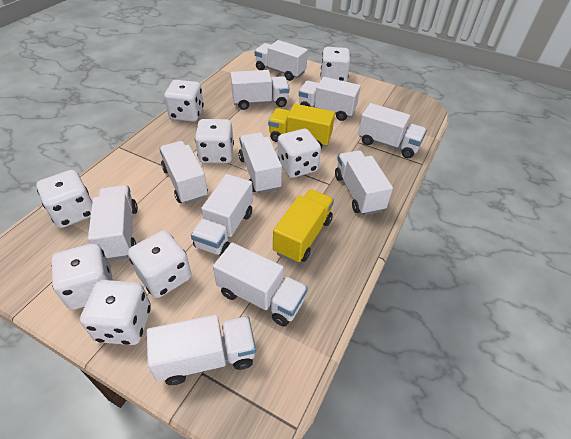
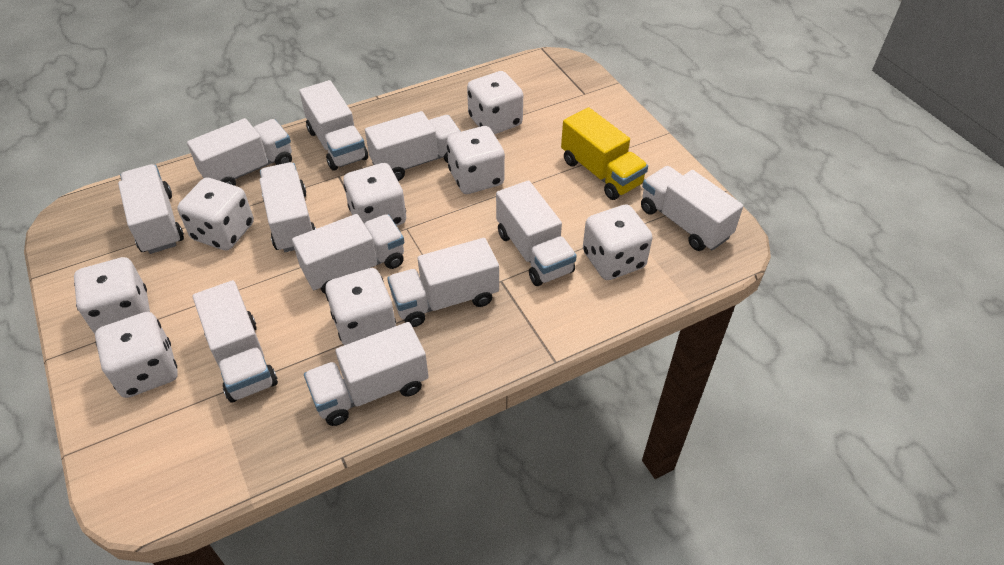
yellow truck: [268,104,335,148] [273,189,334,263] = 2 -> [561,107,648,200] = 1

